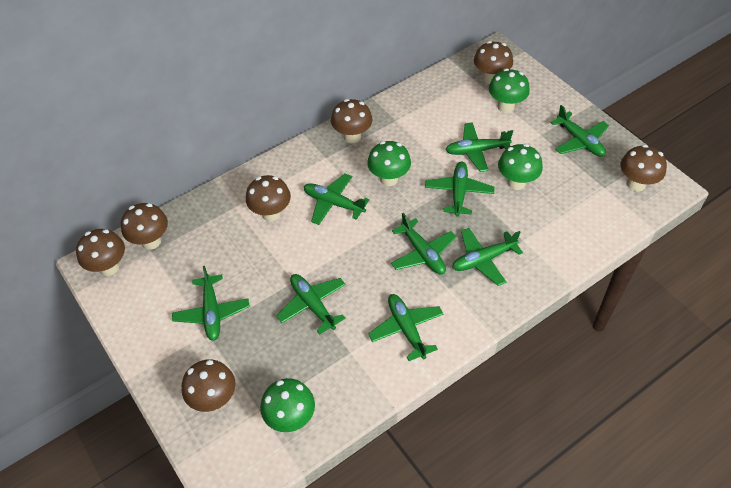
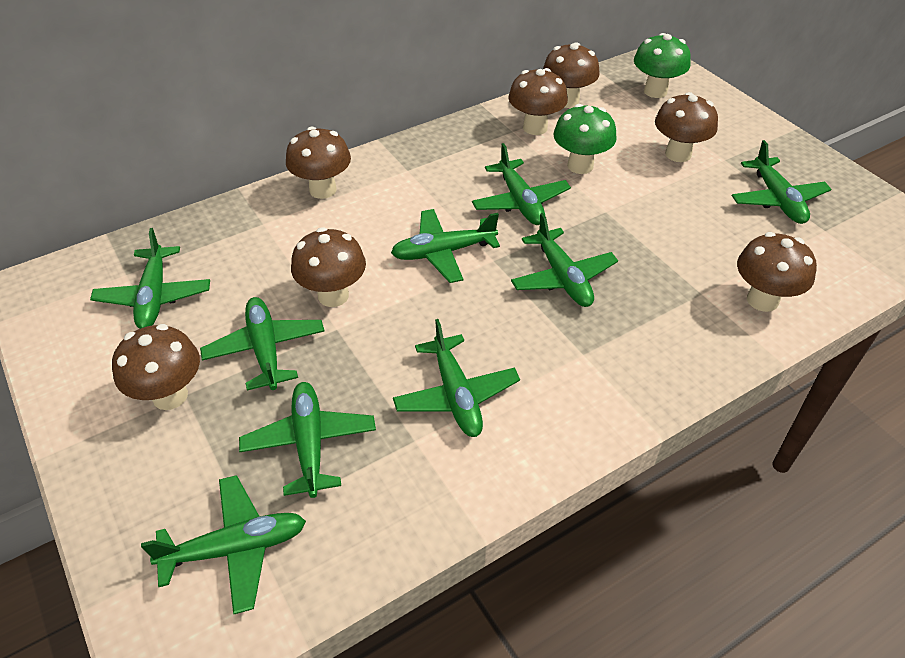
green mushroom: [260,378,315,432] [367,141,411,186] [489,69,530,113] [498,144,543,190] = 4 -> [553,104,617,174] [634,33,691,98] = 2

